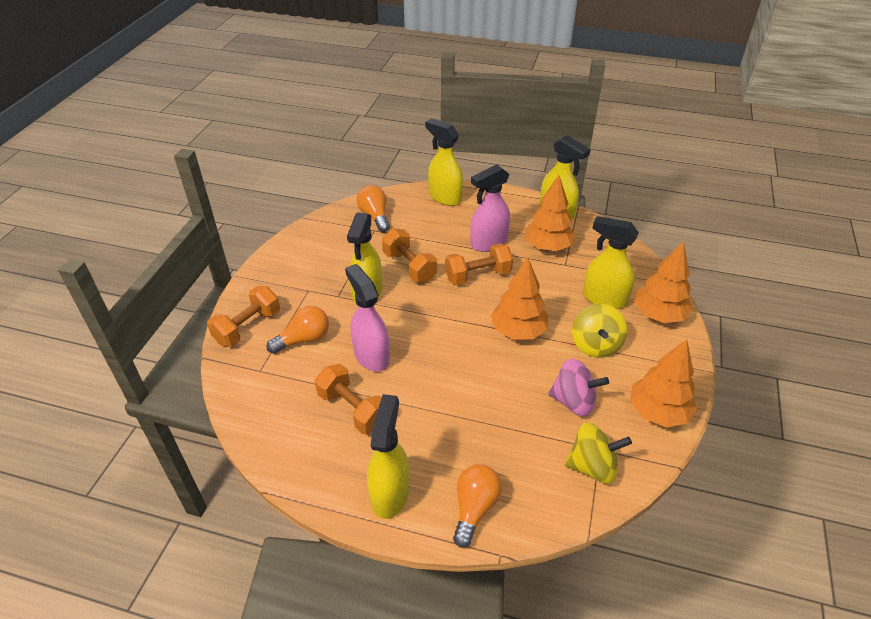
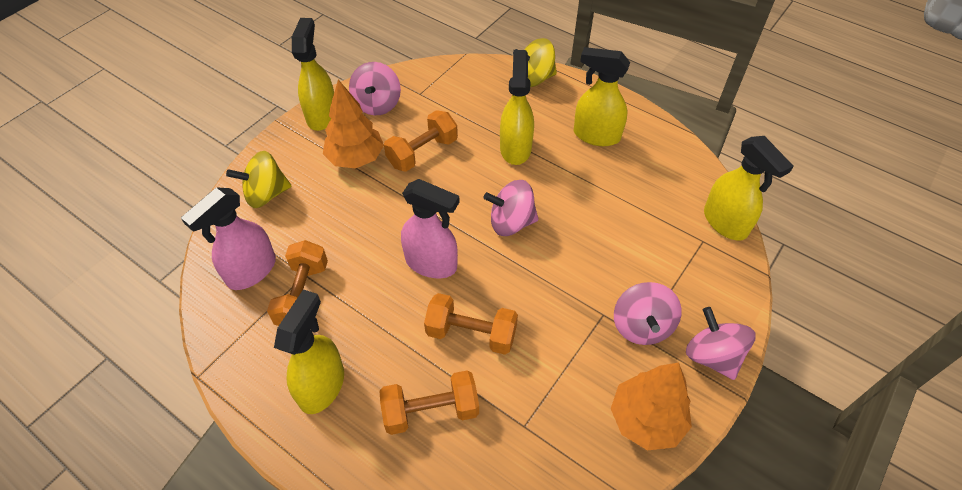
orange light bulb: [266,306,329,354] [357,185,390,232] [453,464,502,548] = 3 -> none = 0
orange tree: [491,258,548,340] [525,175,576,251] [630,339,697,428] [634,241,692,323] = 4 -> [323,80,384,169] [611,362,692,450] = 2
pink spinning top: [548,358,609,417] = 1 -> [349,62,401,115] [484,180,539,236] [614,282,682,345] [686,307,756,380] = 4

